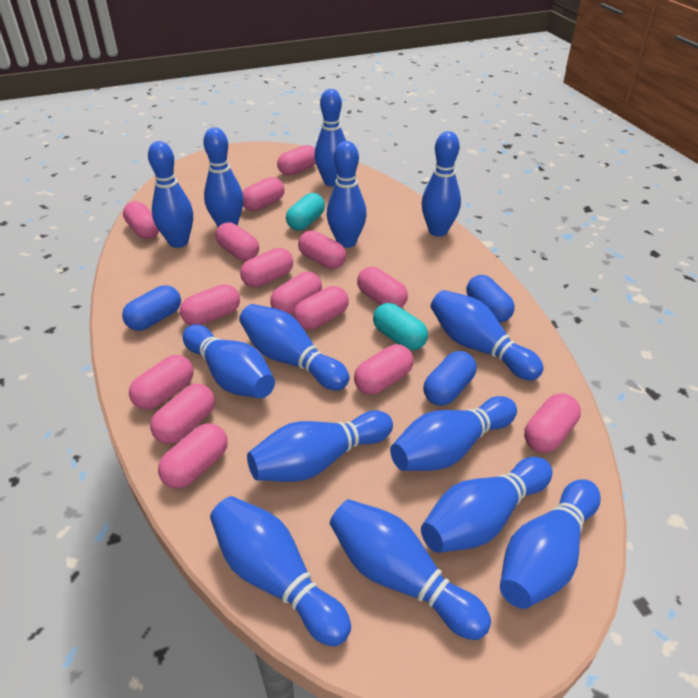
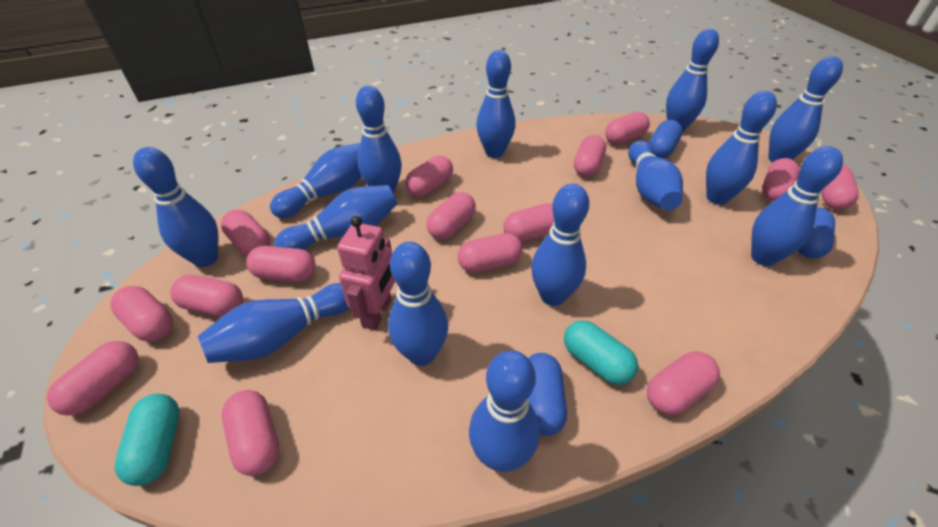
pink robot: none = 0 -> [337,216,395,330] = 1

